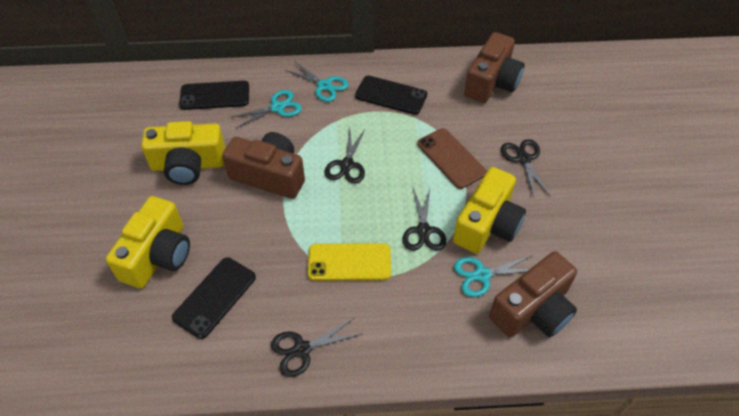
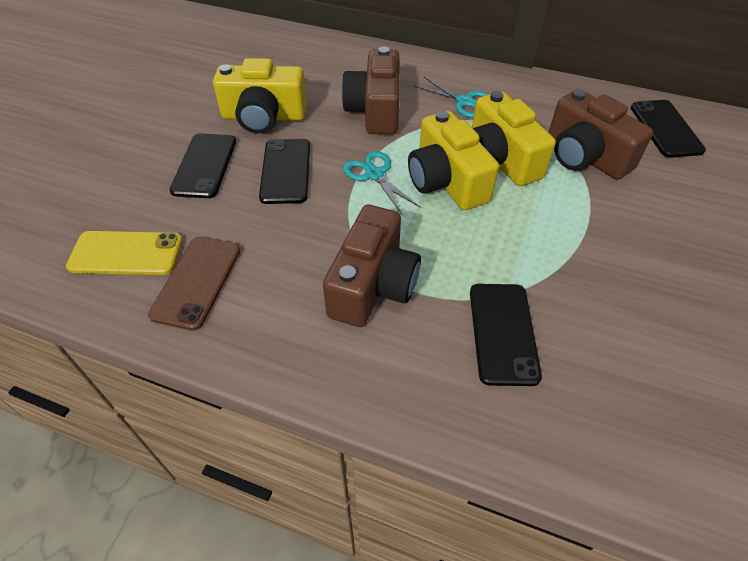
black phone: [172,257,256,339] [179,81,249,110] [355,76,427,115] = 3 -> [170,134,236,198] [259,139,310,204] [470,284,542,386] [631,100,706,158] = 4
black scissors: [271,318,362,377] [324,129,365,184] [403,188,446,251] [501,139,551,197] = 4 -> none = 0
turquoise scissors: [230,90,302,128] [285,62,349,102] [454,255,533,297] = 3 -> [343,151,420,214] [414,77,489,118] = 2

